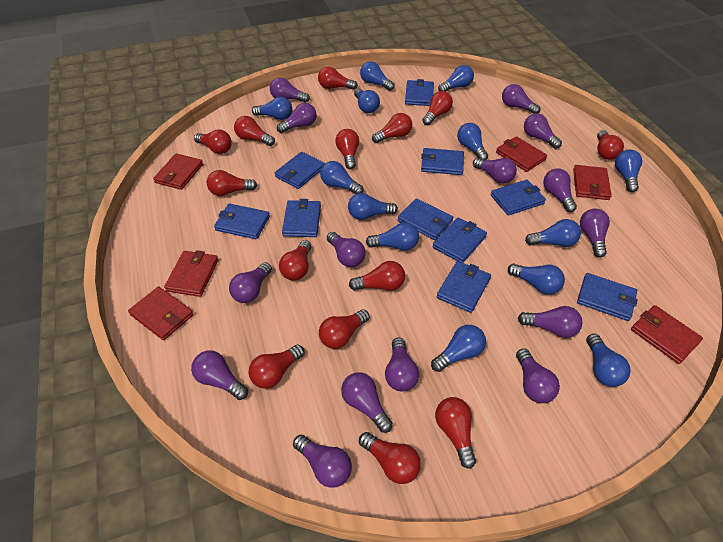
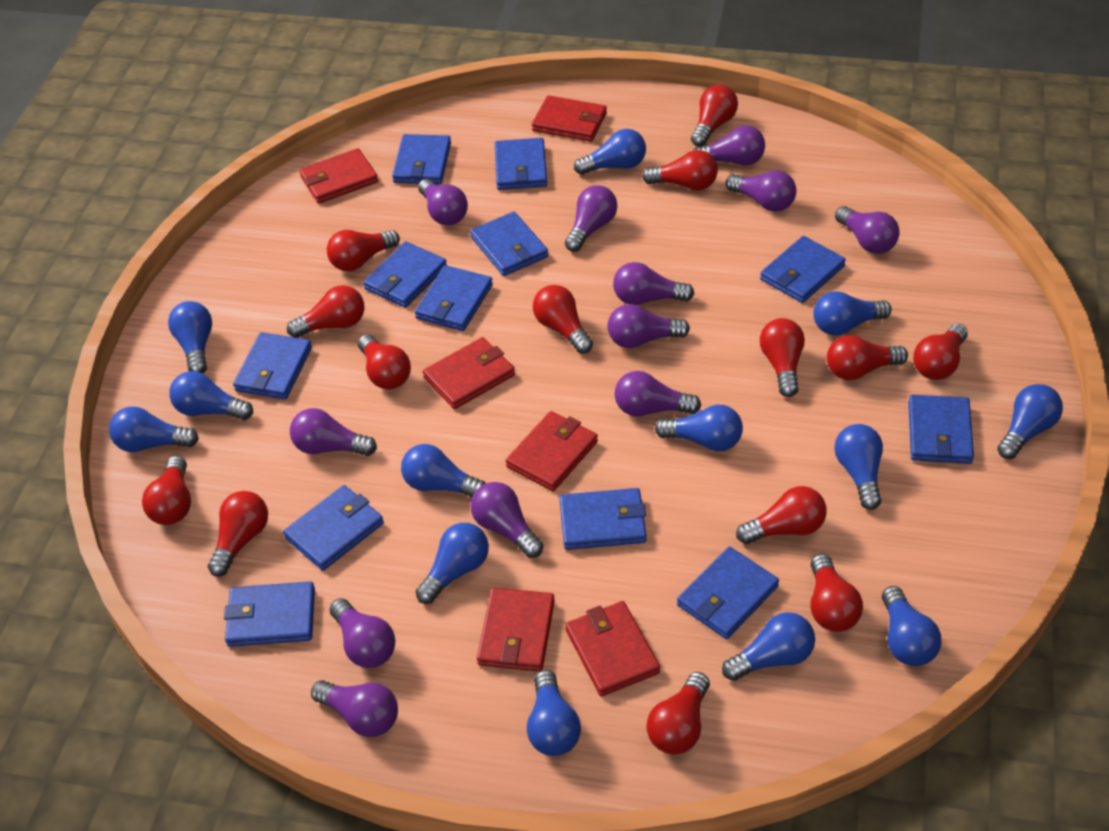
blue wallet: [214,203,270,239] [275,152,325,189] [282,199,321,237] [397,198,454,240] [405,79,434,106] [421,148,464,175] [433,218,487,263] [437,261,491,313] [491,180,546,216] [577,273,638,321] = 10 -> [224,581,315,647] [233,332,312,399] [283,485,384,571] [363,241,447,308] [392,134,451,184] [415,265,493,331] [470,212,548,276] [495,138,547,190] [559,488,646,550] [677,547,779,639] [760,236,846,303] [908,395,974,464] = 12
purple light bulb: [191,351,248,400] [229,262,272,303] [270,78,310,103] [277,103,317,133] [293,435,352,488] [327,232,365,267] [341,372,393,433] [385,338,419,391] [473,158,517,184] [502,84,541,114] [516,348,560,403] [518,306,582,338] [524,113,562,149] [543,169,577,212] [580,208,610,258] = 15 -> [290,408,377,456] [311,680,398,737] [329,598,395,668] [418,179,468,225] [471,482,543,558] [565,185,617,252] [607,304,690,348] [613,262,694,305] [615,371,701,417] [692,125,765,165] [726,171,796,212] [835,206,900,254] = 12

